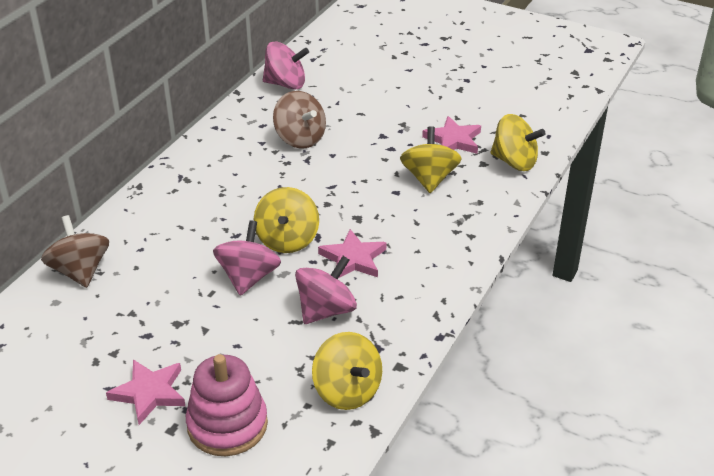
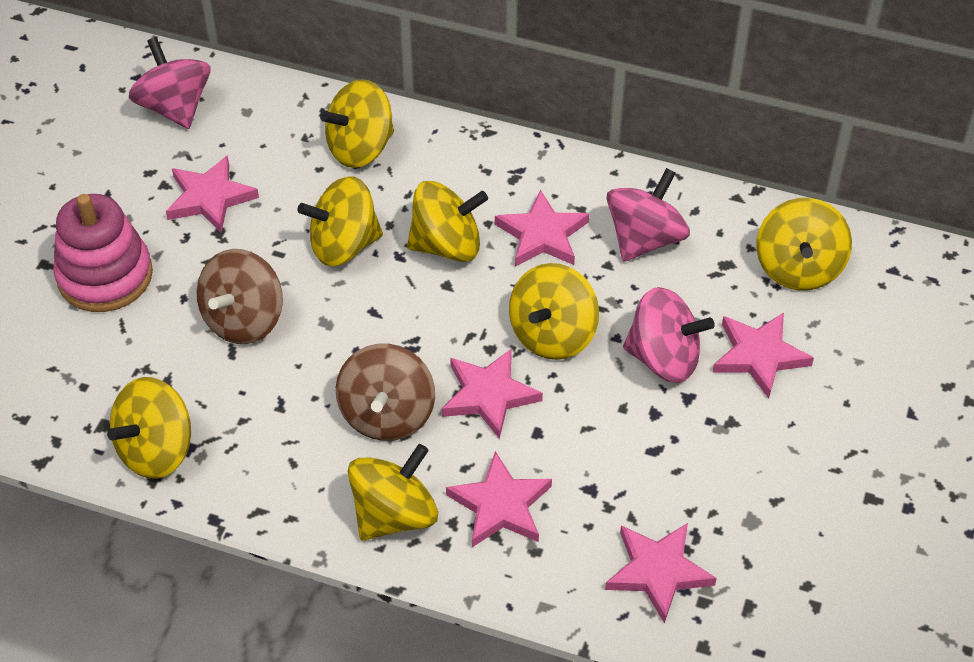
pink star: [106,359,185,425] [318,229,387,278] [422,116,481,154] = 3 -> [166,155,259,233] [442,349,543,439] [446,451,552,547] [495,190,589,267] [605,523,717,624] [713,313,814,399] = 6
yellow spinning top: [254,187,319,253] [312,332,382,410] [400,126,461,193] [490,114,546,171] = 4 -> [107,377,191,479] [297,176,383,266] [320,79,394,168] [348,444,438,541] [407,181,488,262] [509,263,599,360] [756,198,852,290] = 7

